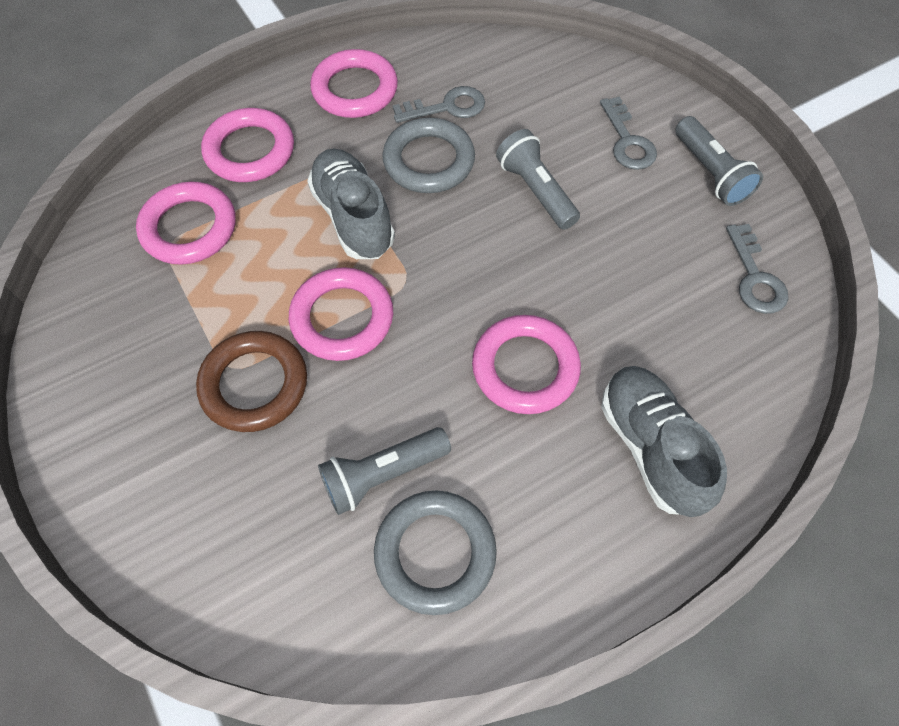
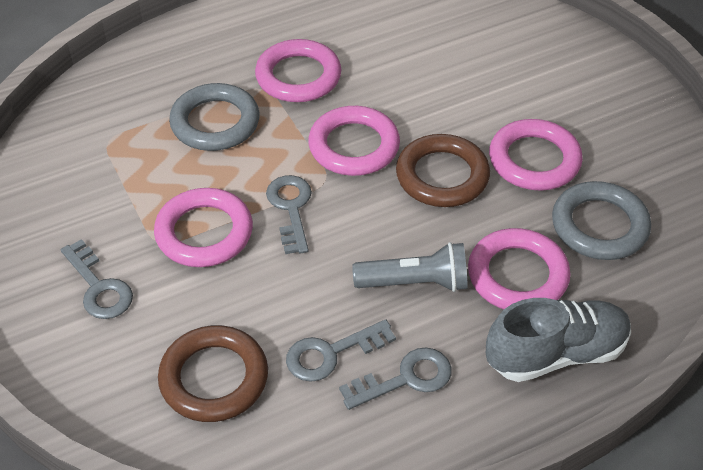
brown ring: [196,331,307,432] = 1 -> [158,325,268,422] [396,134,490,207] = 2
grey flashlight: [318,427,451,515] [496,129,580,230] [675,116,763,206] = 3 -> [352,242,468,292] = 1
grey key: [392,86,485,123] [600,96,657,170] [726,224,788,314] = 3 -> [61,239,133,319] [266,175,312,254] [286,319,396,382] [339,348,452,410] = 4
grey shoe: [307,148,395,259] [601,366,727,517] = 2 -> [486,298,631,382] = 1

